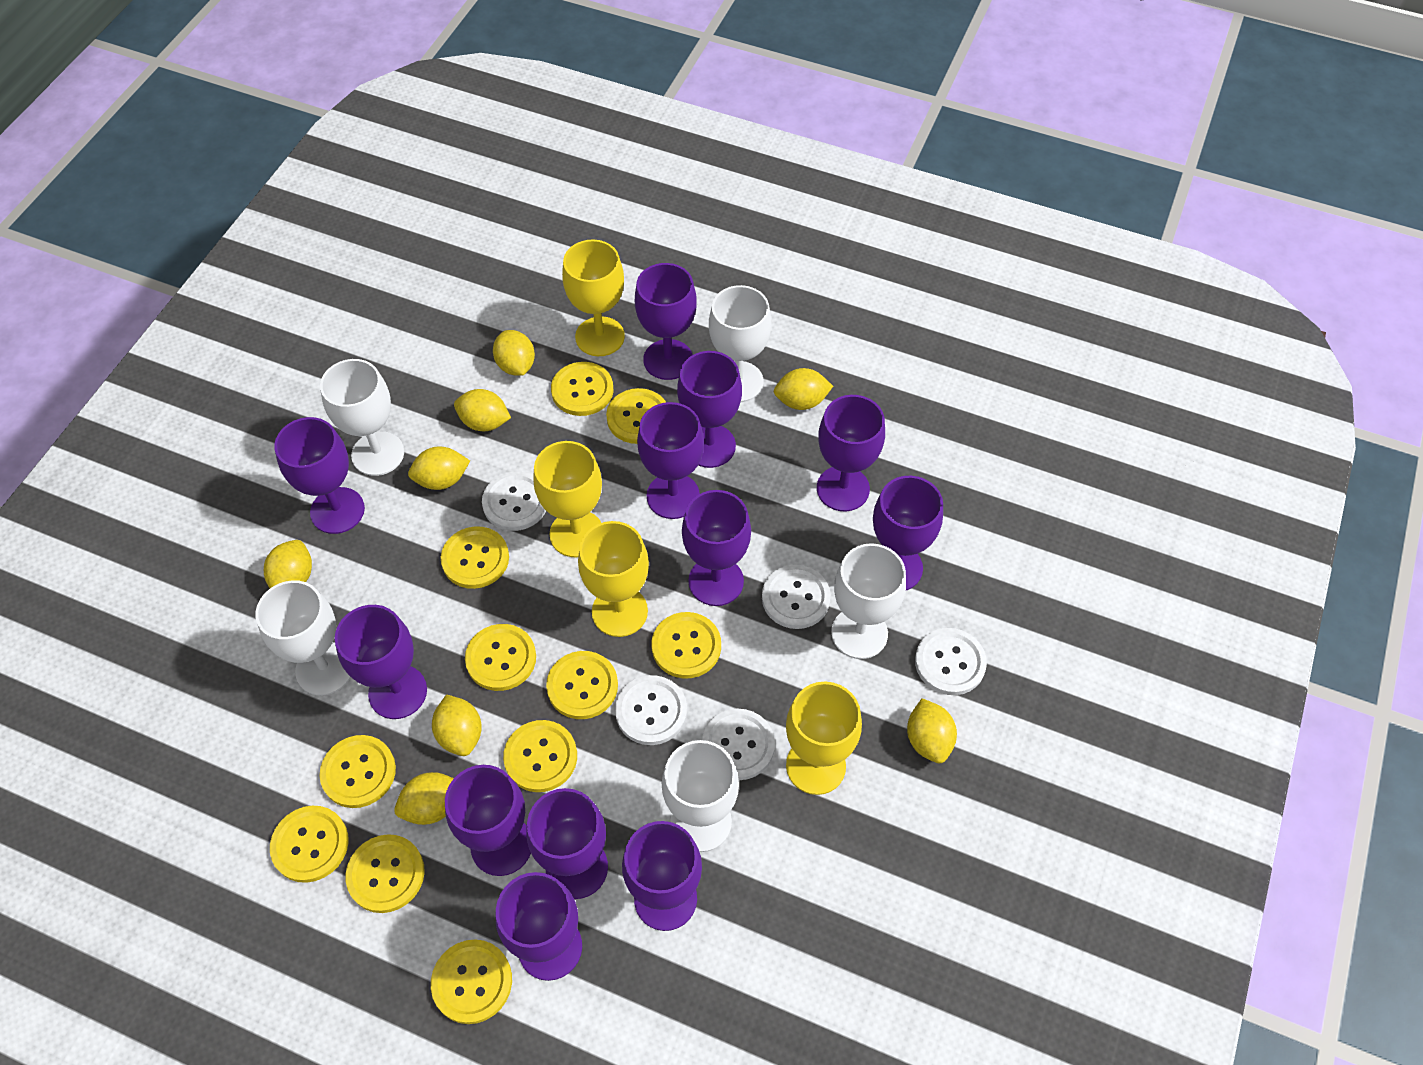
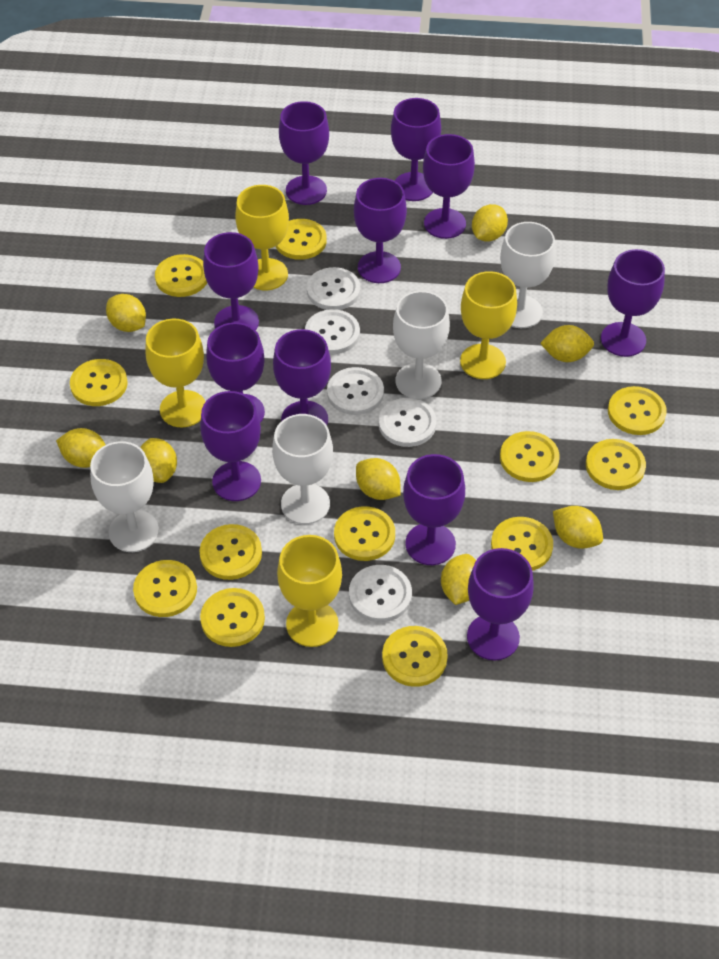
purple goblet: [274,417,365,534] [335,605,427,719] [445,765,531,876] [496,872,582,981] [526,788,608,899] [622,821,702,931] [635,263,697,380] [637,402,704,519] [677,351,742,468] [682,490,751,606] [817,395,885,512] [873,476,943,590] = 12 -> [200,391,261,501] [203,232,259,330] [206,322,265,423] [273,329,331,425] [279,101,329,205] [354,178,407,283] [391,98,441,201] [403,454,465,565] [423,134,475,239] [467,548,534,661] [601,249,665,357] = 11
white goblet: [255,580,351,695] [320,359,404,476] [662,740,739,852] [709,285,772,402] [831,543,906,659] = 5 -> [90,441,159,552] [272,414,333,524] [393,291,450,399] [500,222,556,328] = 4
yellow button: [270,806,349,883] [320,735,396,808] [346,834,425,913] [431,939,512,1024] [441,526,509,589] [465,624,536,691] [503,720,577,792] [546,651,618,719] [551,362,613,416] [606,388,666,444] [652,612,721,679] = 11 -> [70,359,128,406] [133,560,197,617] [155,254,207,297] [200,524,262,580] [200,588,265,647] [276,219,327,260] [334,506,395,561] [382,626,448,687] [491,517,553,571] [500,431,559,482] [586,439,646,490] [608,386,667,435] = 12

